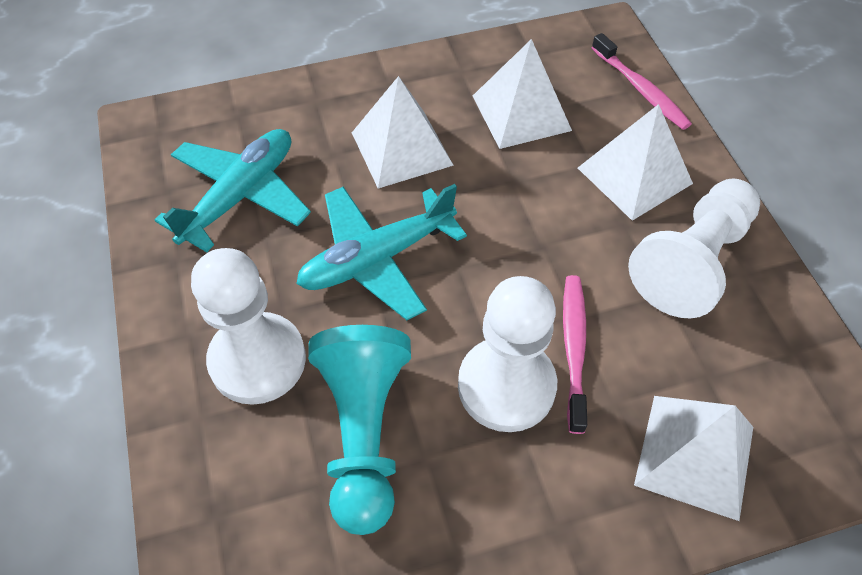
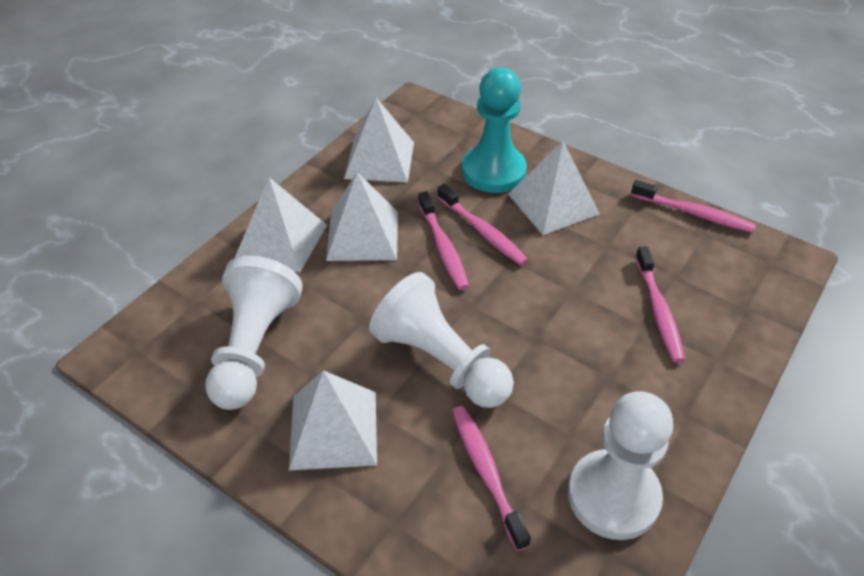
pink toothbrush: [563,275,587,434] [592,33,692,130] = 2 -> [418,191,469,290] [437,184,528,266] [452,406,531,551] [631,180,756,233] [635,246,685,363] = 5
turquoise plane: [155,129,311,252] [296,184,467,320] = 2 -> none = 0
white pyramid: [352,76,454,188] [473,39,572,149] [578,104,693,221] [634,396,753,521] = 4 -> [235,177,327,273] [289,370,377,470] [326,172,398,261] [344,98,414,183] [508,141,600,235] = 5

